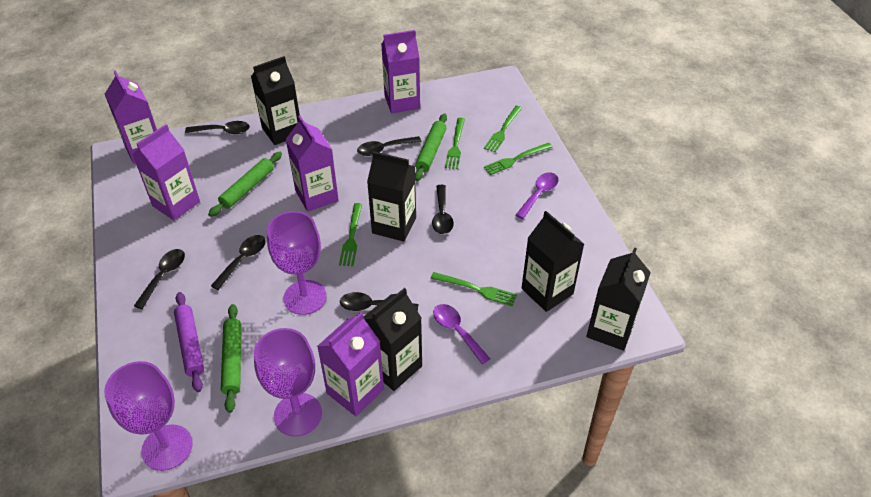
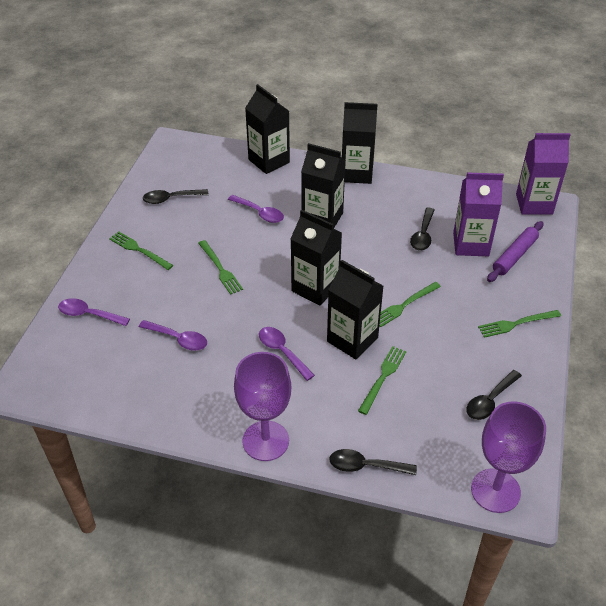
black spoon: [134,249,185,309] [185,121,250,134] [211,235,266,290] [340,292,418,311] [357,136,421,156] [432,185,454,234] = 6 -> [143,189,209,204] [329,449,417,475] [410,208,434,251] [466,370,522,420] = 4
green rolling pin: [208,152,282,217] [221,304,242,413] [415,113,447,181] = 3 -> none = 0
purple carton: [105,70,157,164] [132,124,200,221] [286,116,339,212] [317,312,384,416] [381,30,420,113] = 5 -> [453,172,504,256] [516,133,571,214] = 2
purple goblet: [104,361,193,471] [254,328,322,437] [267,211,326,315] = 3 -> [234,352,291,461] [471,401,546,513] = 2
purple spoon: [433,304,490,364] [516,172,559,219] = 2 -> [58,298,130,326] [139,320,207,351] [228,195,284,223] [259,327,315,381] = 4

